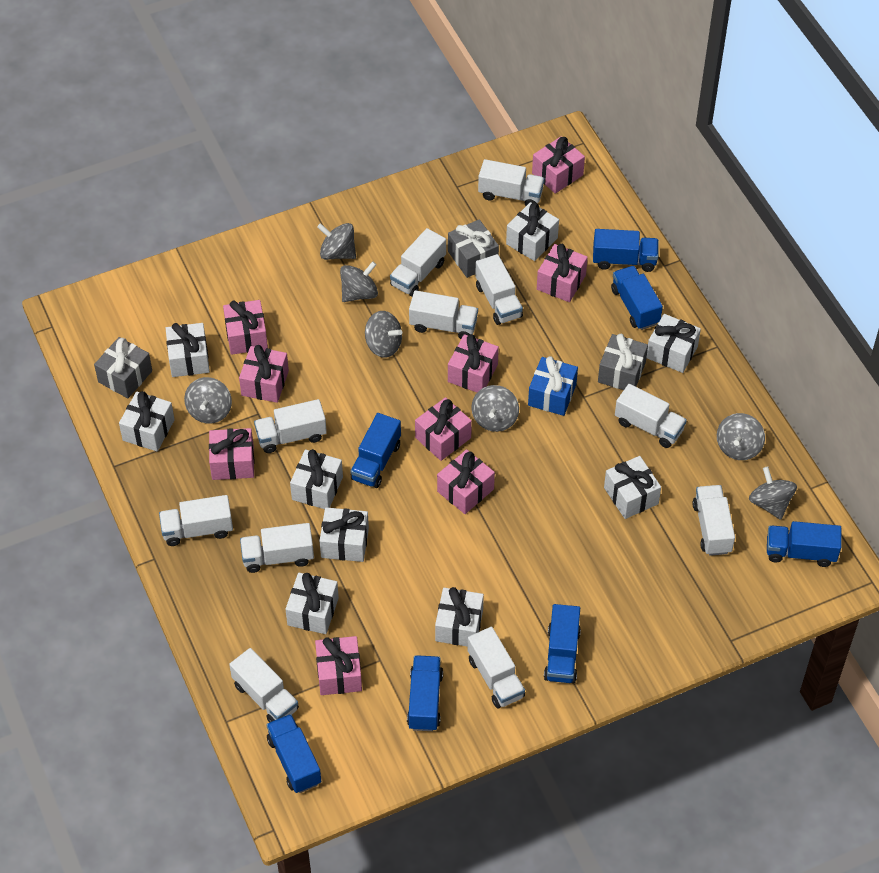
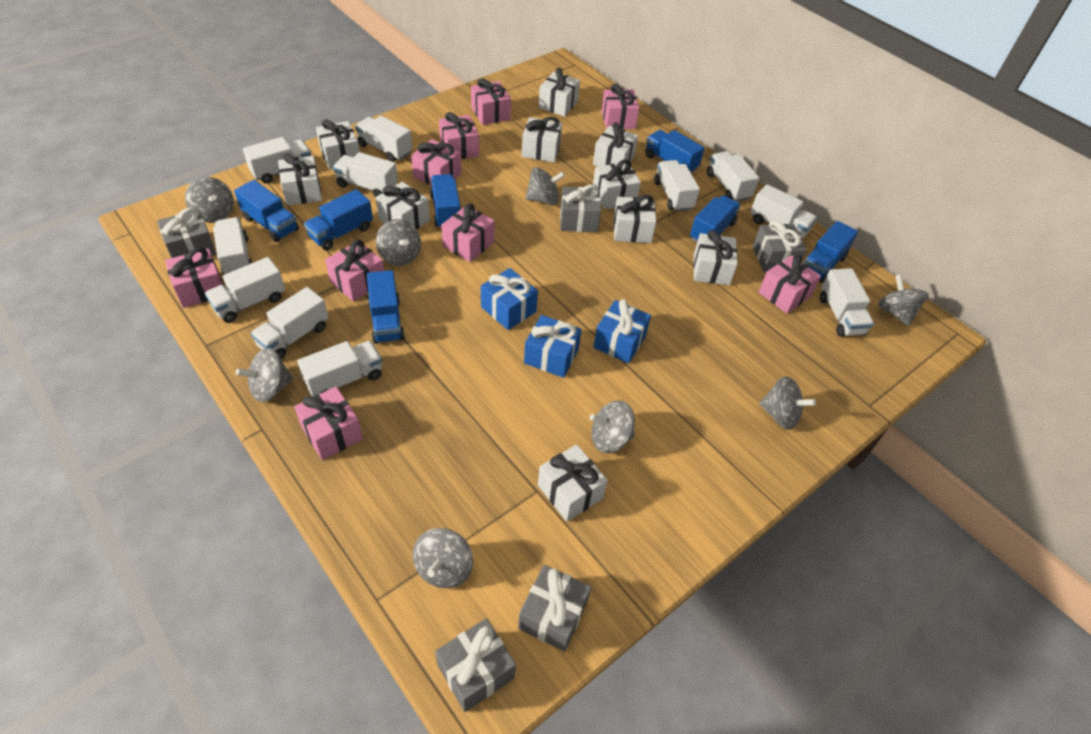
blue gift: [528,356,578,416] = 1 -> [481,268,538,330] [524,315,582,378] [593,299,651,363] = 3
grey gift: [94,337,152,398] [448,219,499,278] [598,334,648,390] = 3 -> [157,208,217,258] [435,618,516,712] [518,565,591,652] [560,185,601,233] [753,220,806,272] = 5
grey spinning top: [184,377,232,424] [317,223,356,260] [340,261,378,302] [365,311,402,358] [472,385,519,432] [717,413,765,460] [749,466,797,520] = 7 -> [185,177,234,223] [236,348,293,402] [376,219,421,266] [413,528,473,588] [525,167,565,205] [590,400,635,453] [759,376,816,430] [878,274,929,326] = 8
white gift: [119,391,175,451] [166,323,210,377] [285,573,339,634] [290,449,343,509] [320,507,369,562] [435,587,484,647] [506,202,559,261] [604,456,661,519] [646,314,701,373] = 9 -> [278,153,322,205] [316,119,360,170] [376,182,430,229] [522,117,562,162] [538,444,608,522] [539,68,580,117] [593,122,638,166] [593,159,641,209] [613,195,656,243] [693,230,737,285] = 10

